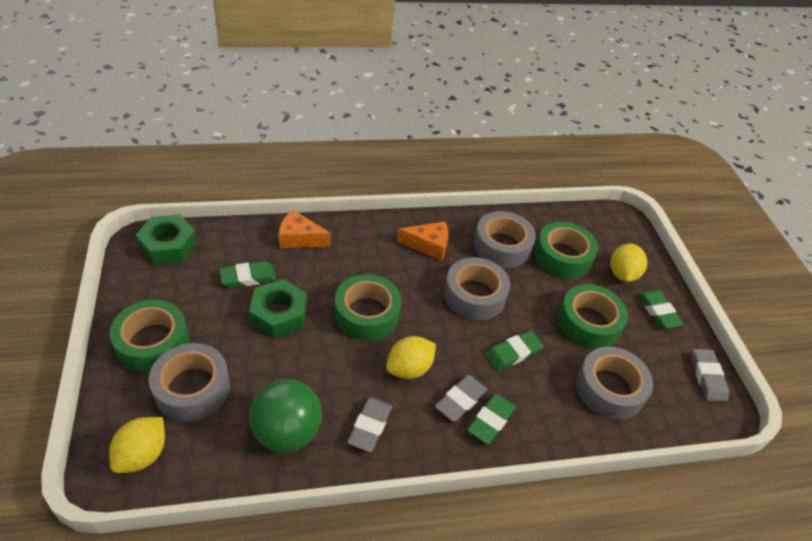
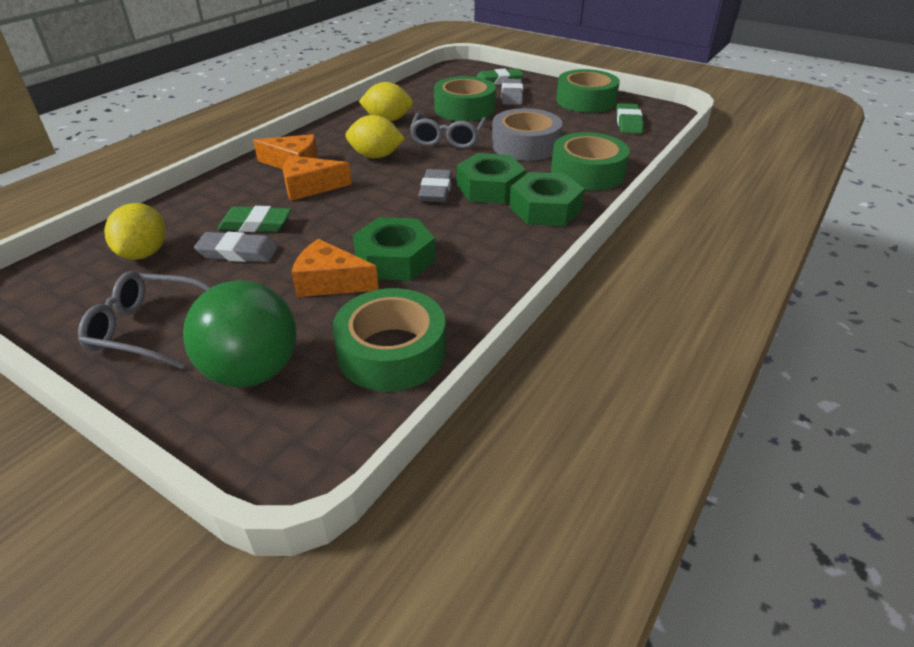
green eraser: [219,261,276,288] [467,394,516,444] [485,331,543,371] [638,290,684,329] = 4 -> [218,206,291,232] [476,69,524,85] [616,103,644,134] = 3
green nut: [136,214,197,264] [249,279,307,338] = 2 -> [353,217,435,281] [457,153,526,204] [510,172,585,226] = 3
grey glasses: none = 0 -> [78,271,211,369] [410,113,486,149] = 2
grey tape: [149,343,230,421] [444,257,510,320] [474,211,536,268] [576,347,653,420] = 4 -> [492,108,562,161] = 1
orange cheese: [279,210,331,248] [397,222,448,261] = 2 -> [253,134,318,169] [283,156,352,201] [292,239,379,297] = 3

